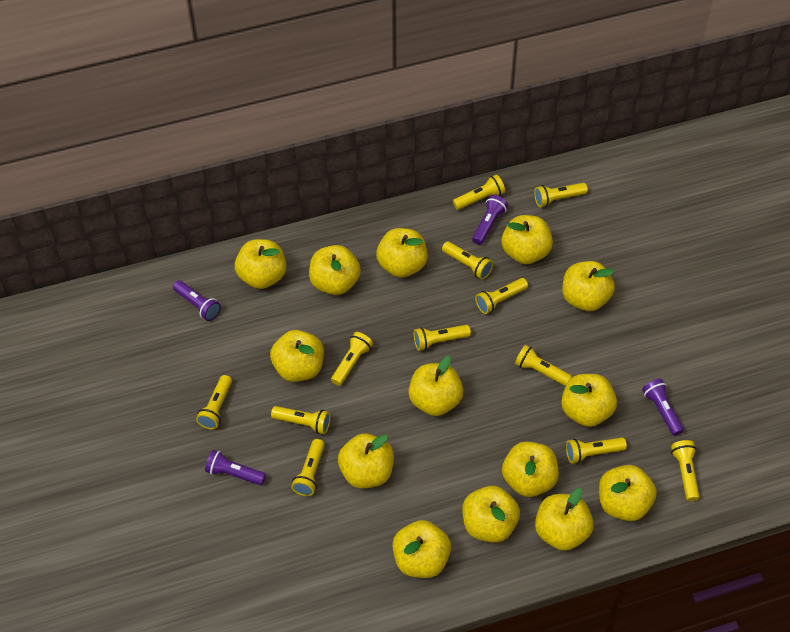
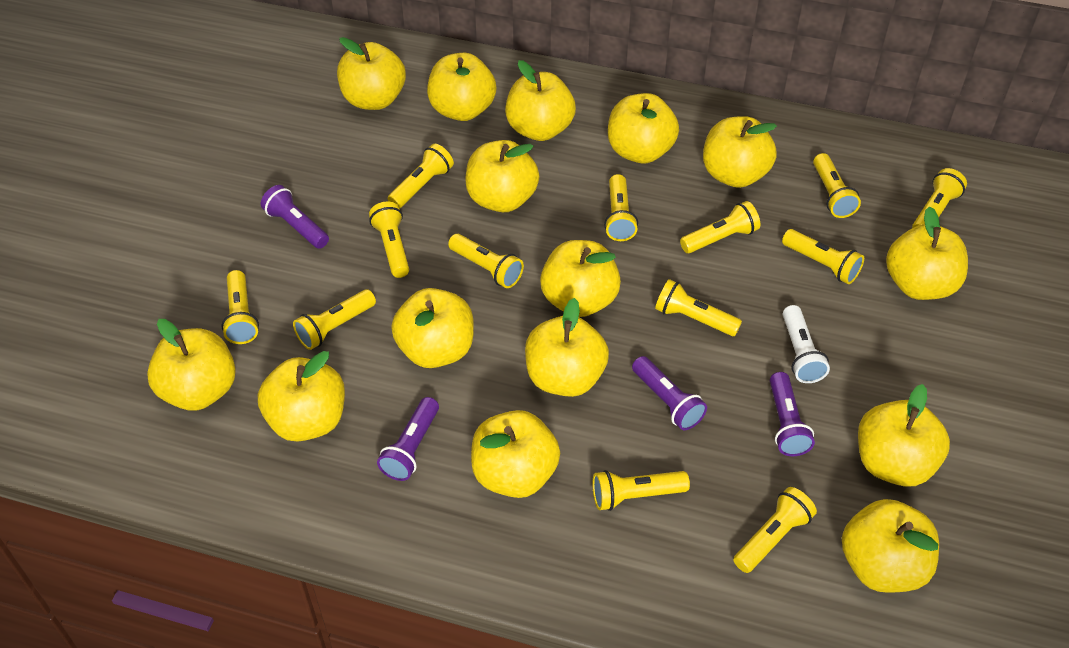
white flashlight: none = 0 -> [783,305,830,383] = 1
yellow apple: [235,239,286,289] [270,330,324,382] [309,245,361,295] [338,433,394,488] [376,228,428,278] [392,520,451,578] [408,356,463,416] [462,486,520,543] [502,215,553,264] [502,441,559,497] [535,488,594,551] [561,374,617,427] [562,261,615,311] [599,465,657,521] = 14 -> [147,319,236,411] [257,351,345,442] [337,37,406,110] [391,288,474,368] [427,53,496,121] [465,140,539,212] [471,410,560,498] [505,60,576,141] [525,298,609,397] [540,240,621,317] [608,93,679,163] [703,116,777,188] [842,499,939,593] [858,384,950,487] [886,206,968,300] = 15
yellow flashlight: [196,375,232,429] [271,406,330,434] [291,439,325,496] [331,332,373,386] [414,325,471,351] [442,242,493,280] [453,174,505,210] [475,278,528,314] [515,345,572,386] [534,183,588,207] [566,437,627,464] [671,440,700,501] = 12 -> [221,270,259,344] [293,289,376,350] [369,202,409,278] [388,144,454,208] [448,234,524,288] [593,470,690,511] [604,174,638,241] [655,279,742,336] [680,201,760,253] [733,487,817,573] [782,229,864,284] [813,153,861,218] [912,168,967,228] = 13

